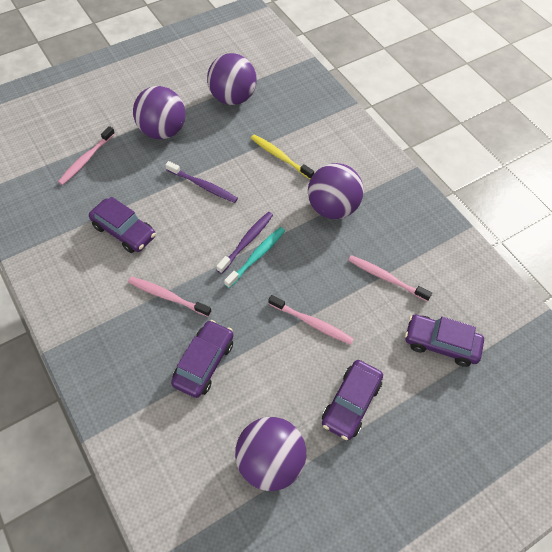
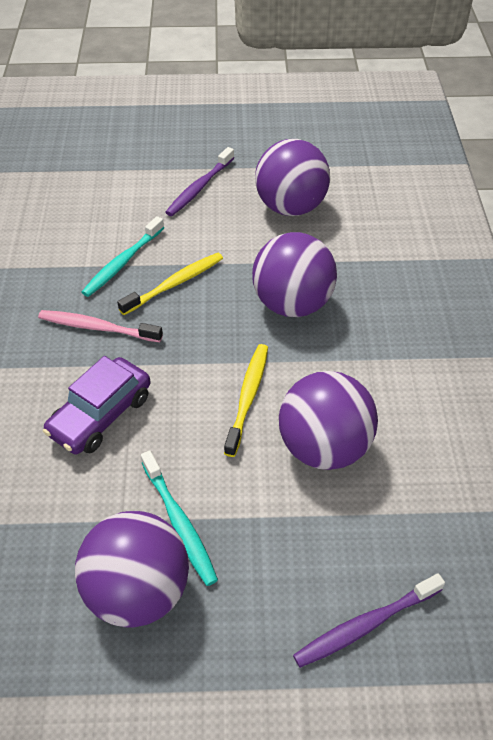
pink toothbrush: [58,126,115,185] [128,276,211,317] [268,295,354,345] [348,255,432,301] = 4 -> [38,310,163,342] = 1
purple car: [89,197,156,253] [171,320,233,398] [322,360,383,440] [405,315,484,367] = 4 -> [43,356,151,454] = 1
turquoise toothbrush: [224,227,285,288] = 1 -> [82,216,164,297] [141,450,218,586] = 2
yellow toothbrush: [251,134,314,179] = 1 -> [117,253,223,315] [224,344,268,457] = 2

